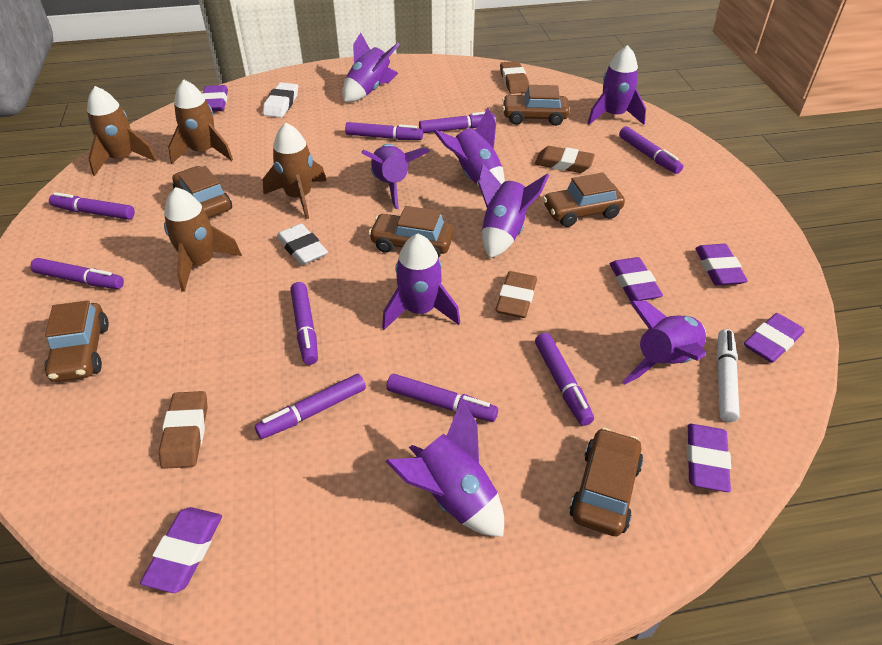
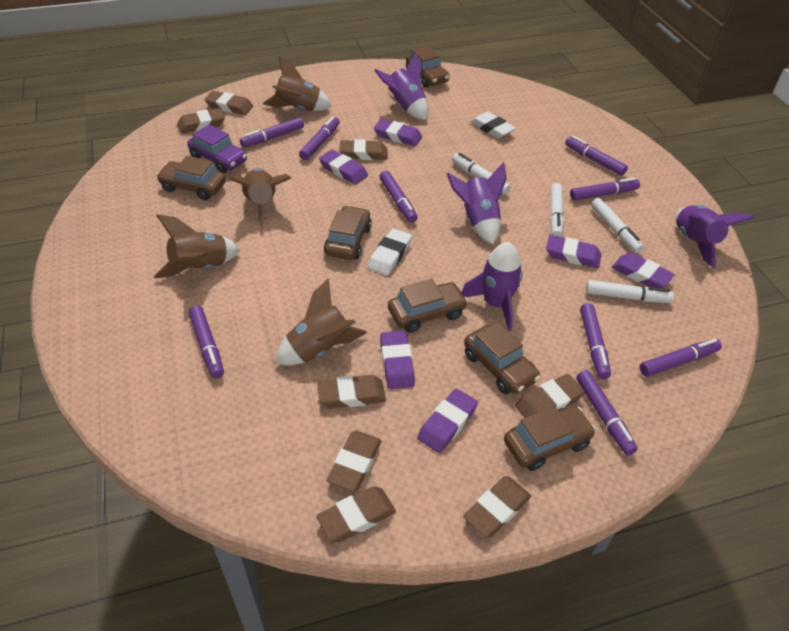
brown eraser: [159,391,208,469] [496,271,537,318] [500,61,529,94] [535,146,595,173] = 4 -> [177,108,225,134] [204,91,253,115] [316,486,396,542] [317,375,386,408] [327,431,381,492] [339,139,388,160] [463,476,531,538] [515,374,585,418] = 8
purple car: none = 0 -> [187,125,247,173] = 1
purple rocket: [342,32,400,102] [362,144,430,209] [382,234,460,330] [385,399,504,537] [434,108,505,186] [478,164,549,258] [588,45,646,125] [622,301,706,384] = 8 -> [374,53,428,120] [447,162,507,244] [462,242,523,331] [675,205,755,268] = 4
white marker: [716,329,740,422] = 1 -> [452,153,511,195] [550,183,564,237] [586,280,674,303] [591,198,644,253] = 4

